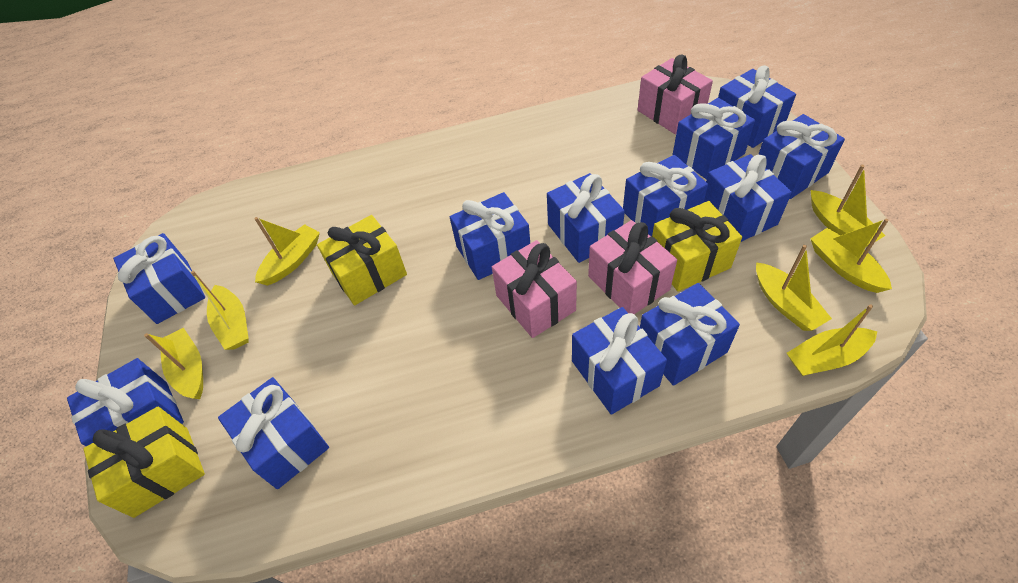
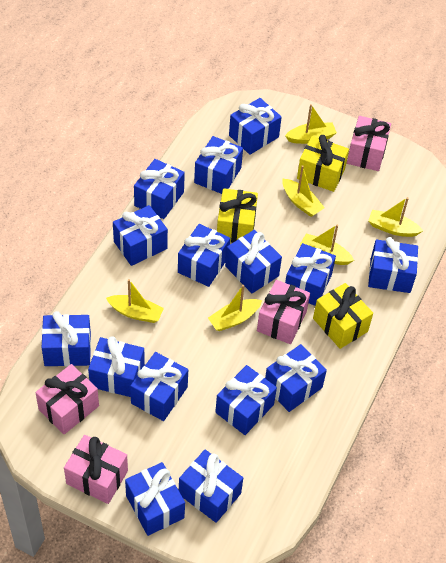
blue gift: [67,358,184,446] [113,233,205,324] [218,377,329,489] [450,192,530,280] [547,173,625,263] [572,307,667,415] [623,155,708,236] [640,283,740,386] [673,98,755,179] [704,154,792,242] [718,66,796,148] [758,114,845,199] = 12 -> [41,311,91,366] [88,336,145,397] [113,205,168,266] [125,462,185,536] [130,352,188,421] [134,159,185,219] [178,224,230,287] [179,450,243,523] [194,136,243,194] [215,365,277,435] [225,230,282,293] [229,98,282,155] [265,344,327,412] [285,243,336,306] [368,237,418,293] = 15
pink gift: [492,240,577,338] [588,220,677,314] [638,55,713,135] = 3 -> [35,364,99,434] [64,435,128,504] [257,280,310,344] [347,116,391,171] = 4
yellow boat: [144,328,203,399] [191,271,249,350] [254,217,320,286] [756,245,832,331] [787,304,877,376] [810,219,892,293] [811,165,886,247] = 7 -> [106,279,164,323] [208,285,262,331] [282,165,325,217] [285,104,337,144] [300,224,354,265] [368,197,423,237] = 6

